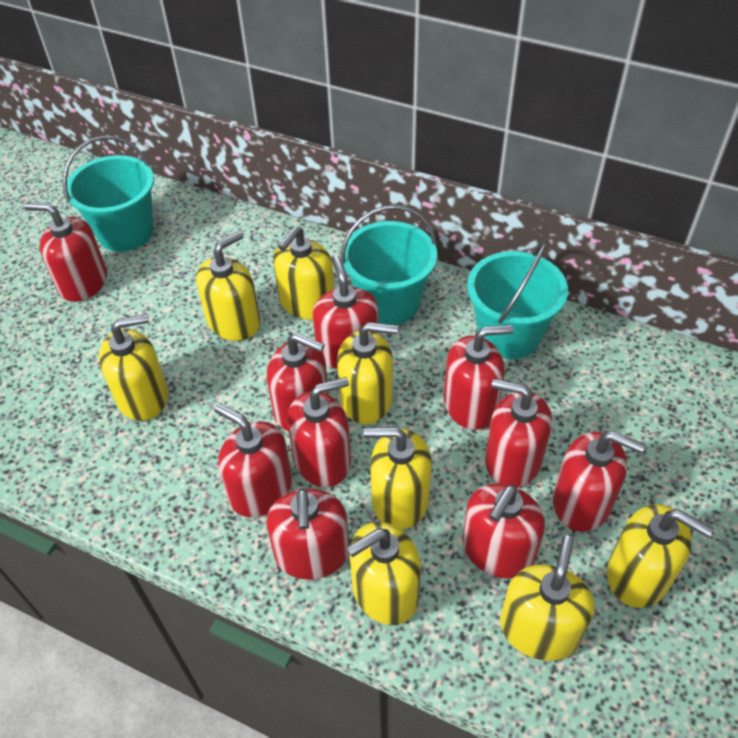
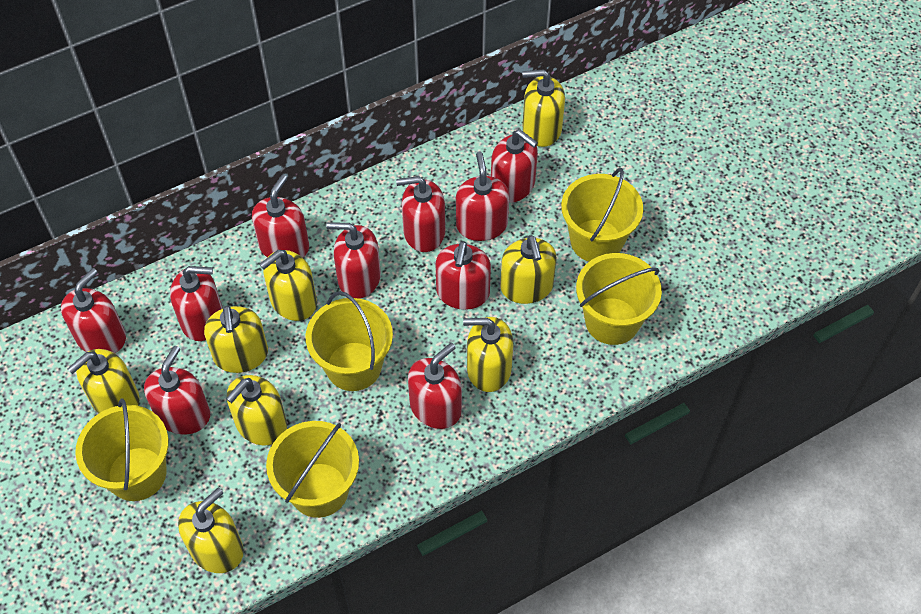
turquoise bucket: [63,136,154,252] [341,205,437,325] [467,240,568,359] = 3 -> none = 0
yellow bucket: none = 0 -> [75,398,169,501] [266,421,359,518] [306,291,393,391] [561,168,643,262] [576,253,662,345] = 5

